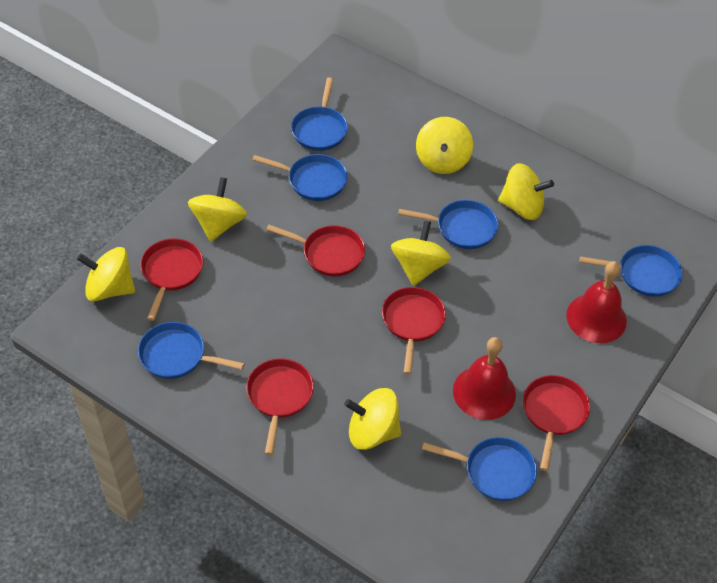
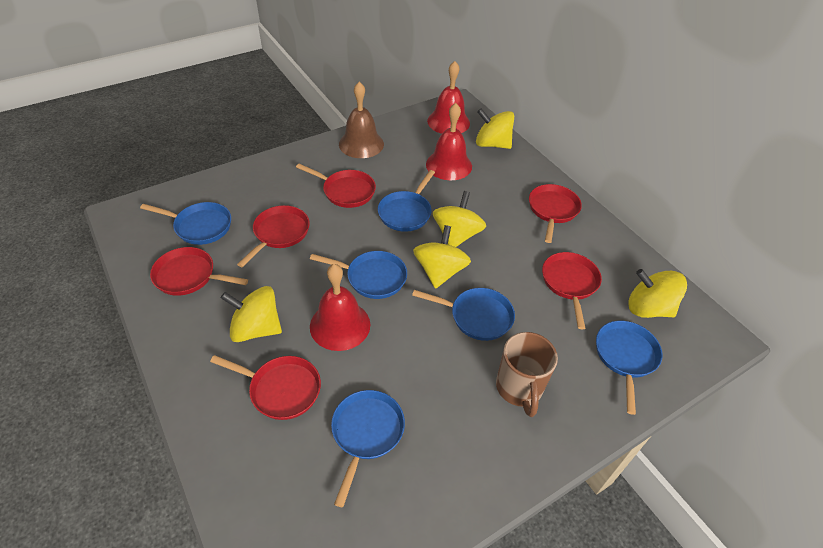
brown bell: none = 0 -> [339,82,384,158] = 1
brown mug: none = 0 -> [496,332,558,417] = 1
red bell: [453,337,516,420] [566,261,627,343] = 2 -> [310,264,370,351] [426,103,472,180] [427,61,470,134] = 3
red pan: [140,238,203,321] [246,358,314,455] [266,225,365,276] [382,287,446,375] [523,375,590,471] = 5 -> [150,247,248,296] [210,355,321,420] [237,205,310,268] [296,164,376,208] [529,184,582,243] [542,252,602,329] = 6
yellow spinning top: [77,247,135,301] [188,177,247,242] [344,388,401,450] [391,220,451,286] [416,117,473,174] [498,163,554,220] = 6 -> [221,286,282,342] [413,225,471,289] [433,191,486,247] [476,109,514,149] [628,269,687,318] = 5

